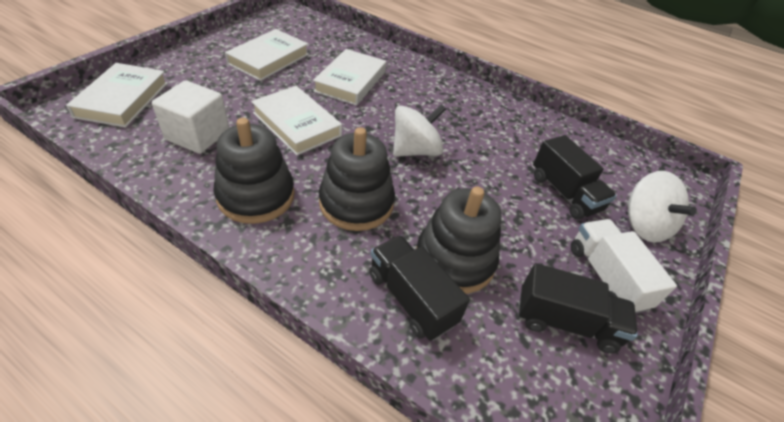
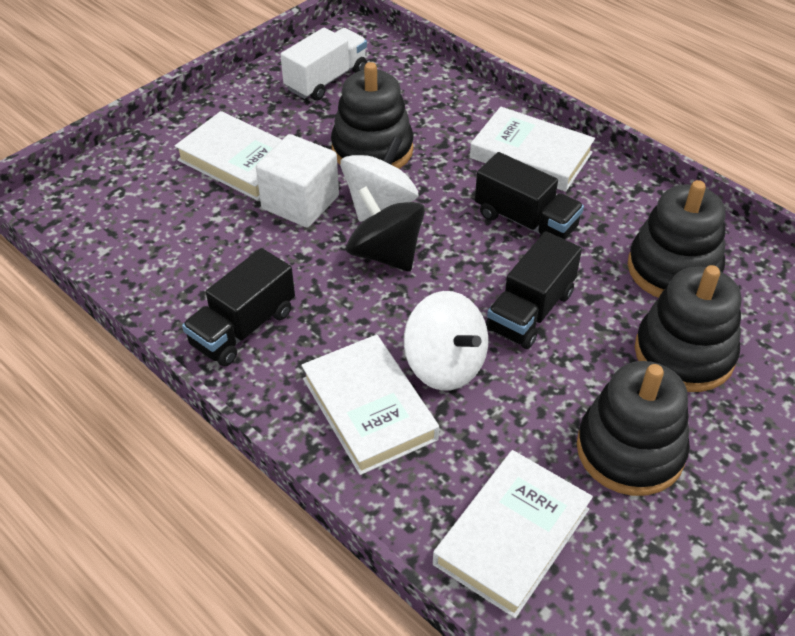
black spinning top: none = 0 -> [346,186,425,272] = 1
black stacking toy: [213,118,295,224] [319,127,395,231] [416,187,502,294] = 3 -> [331,62,414,169] [577,361,690,496] [628,180,726,298] [635,265,741,392] = 4

